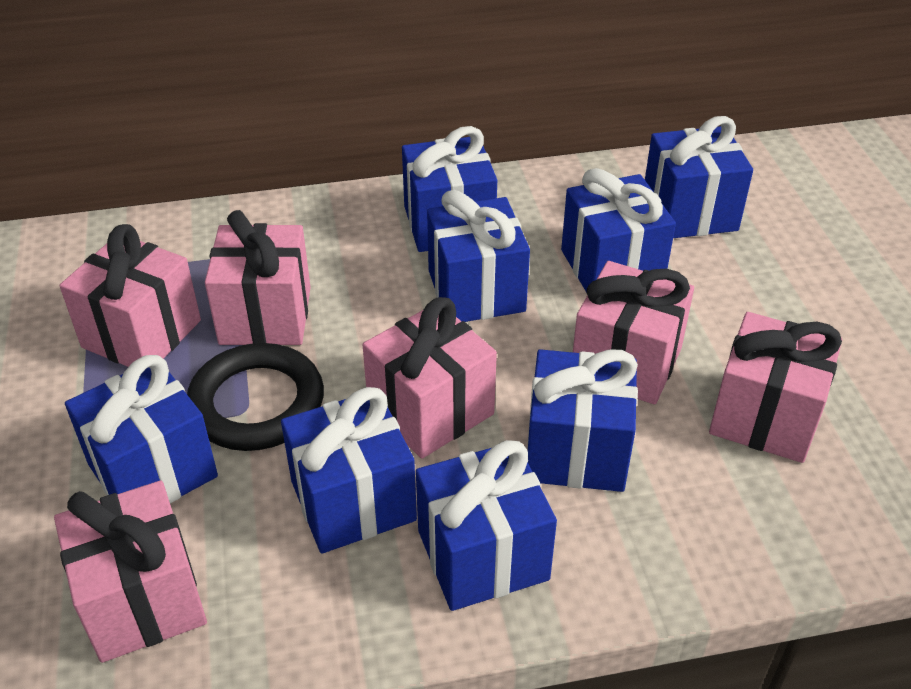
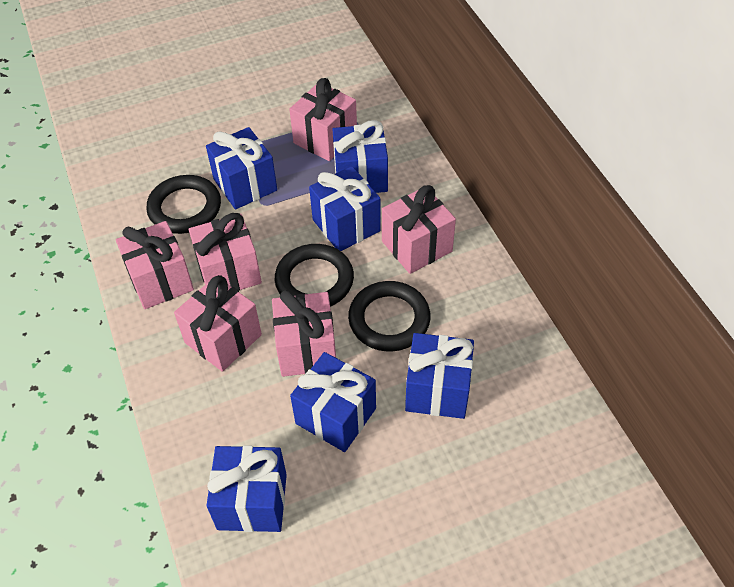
black ring: [187,343,324,451] = 1 -> [146,175,221,234] [275,244,354,307] [348,281,431,351] = 3
blue gift: [65,355,218,503] [281,387,417,553] [402,126,497,252] [416,440,557,611] [427,190,530,322] [527,349,638,492] [561,168,676,292] [645,116,753,238] = 8 -> [206,127,277,209] [206,445,287,532] [290,352,376,452] [309,166,381,251] [332,120,388,193] [405,333,474,419] = 6

